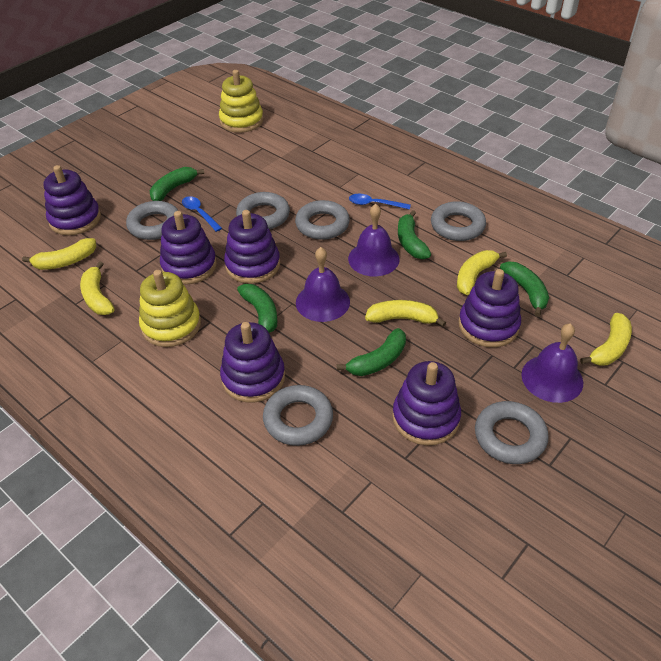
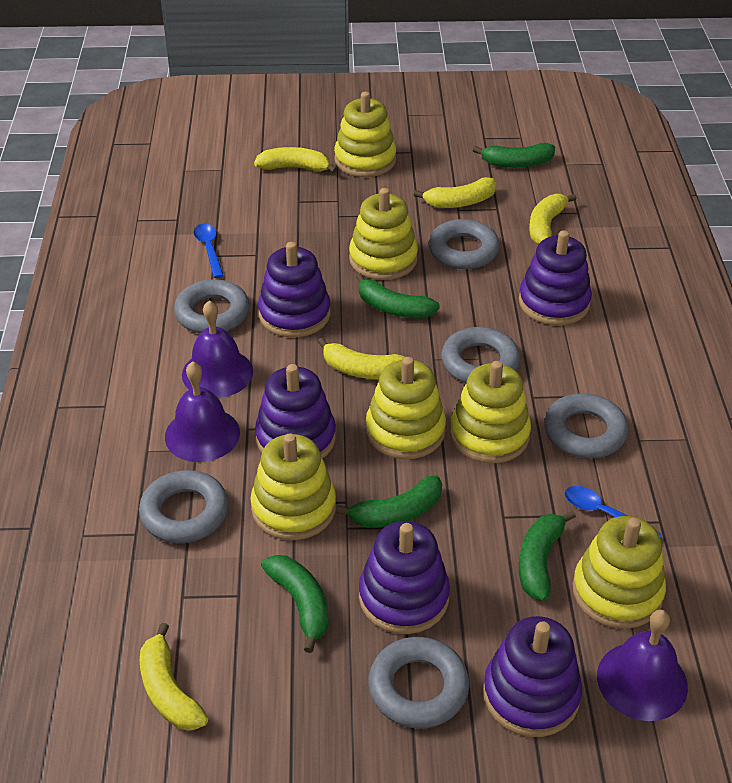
purple stacking toy: [43,165,101,235] [160,211,217,285] [220,322,285,402] [224,210,280,284] [392,361,461,445] [459,269,521,347] = 6 -> [255,364,336,459] [258,242,330,338] [359,521,450,634] [483,616,582,737] [519,230,592,325] = 5
yellow stacking toy: [139,270,201,347] [219,70,264,133] = 2 -> [250,433,336,540] [334,92,396,177] [349,188,418,280] [366,357,446,459] [450,361,531,464] [572,516,666,629] = 6

